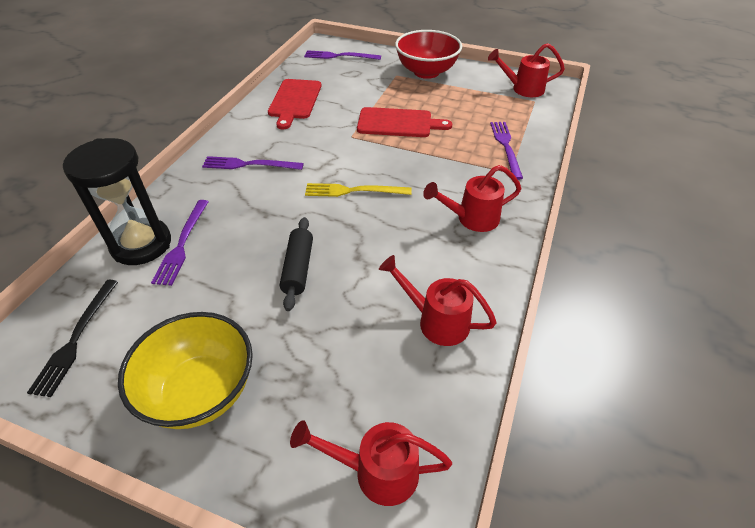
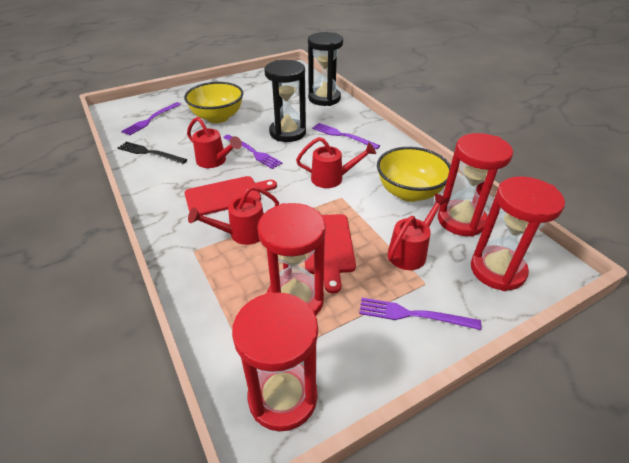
black hourglass: [63,138,171,265] = 1 -> [264,60,306,142] [308,32,343,106] = 2
black rolling pin: [280,217,313,311] = 1 -> none = 0
red bowl: [395,30,462,79] = 1 -> none = 0
red hourglass: none = 0 -> [232,292,318,432] [257,203,326,315] [438,133,513,237] [471,176,565,291] = 4
yellow bowl: [118,312,253,429] = 1 -> [184,82,243,123] [377,147,451,202] = 2
yellow fork: [305,183,412,197] = 1 -> none = 0

